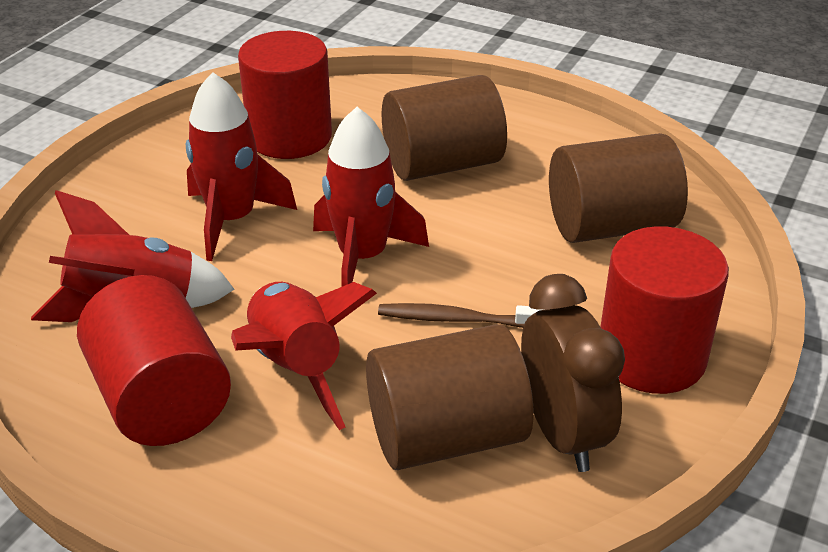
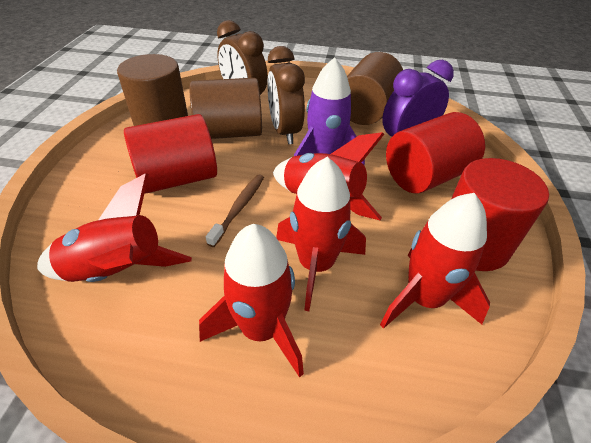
brown clock: [521,274,625,472] = 1 -> [217,20,268,95] [267,46,305,144] = 2
purple clock: none = 0 -> [382,60,454,137] = 1
purple rocket: none = 0 -> [294,57,365,166] = 1
red rocket: [31,190,235,322] [186,72,297,261] [231,282,377,430] [313,107,429,287] = 4 -> [37,173,192,282] [199,224,304,378] [273,132,384,220] [276,157,366,311] [380,193,490,329] = 5

